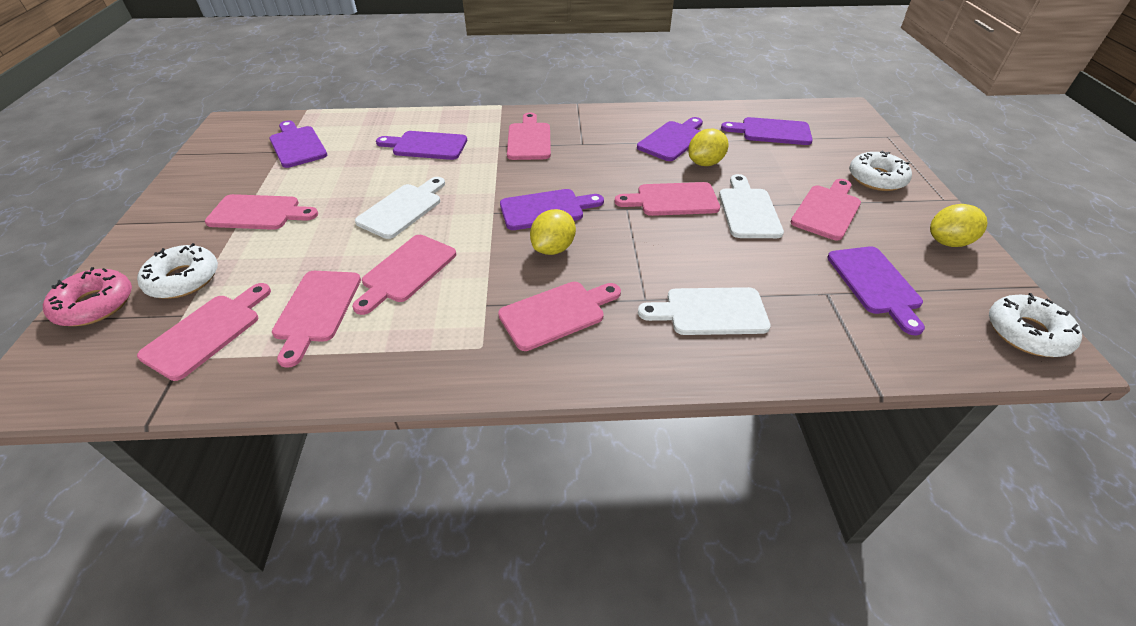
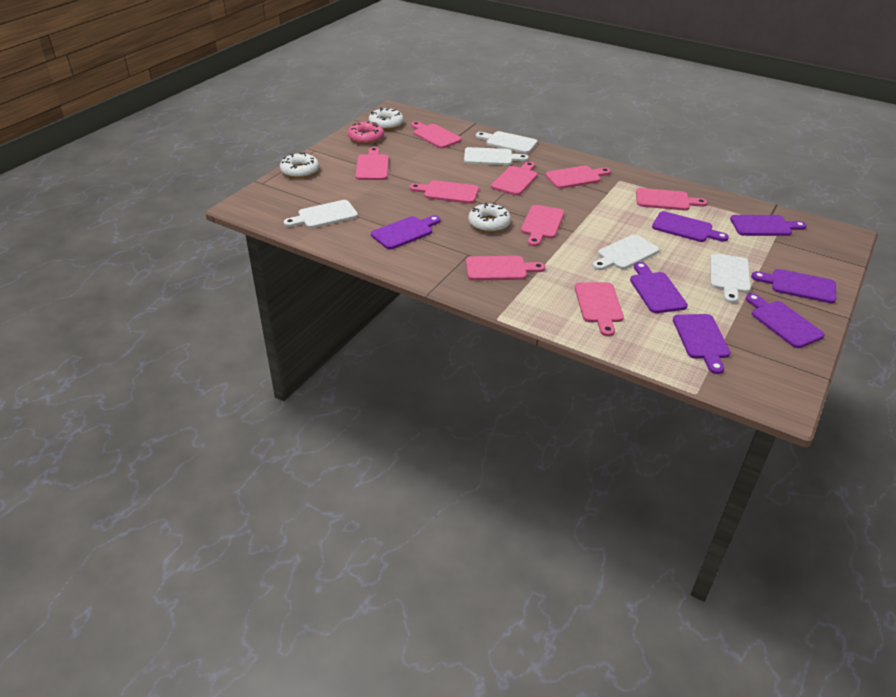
pink cutting board: [137,283,271,381] [205,194,318,230] [272,271,361,368] [352,235,456,315] [498,282,621,351] [507,113,551,160] [615,182,720,216] [791,179,861,240] = 8 -> [356,147,389,180] [409,180,479,204] [411,121,462,149] [466,256,545,281] [491,162,538,196] [521,205,564,247] [545,165,611,189] [575,282,624,337] [636,188,707,211] = 9
purple cutting board: [270,121,327,168] [376,131,467,160] [500,189,604,230] [637,117,703,161] [721,117,813,145] [827,246,925,335] = 6 -> [371,215,440,249] [630,262,688,313] [652,211,729,242] [673,314,731,374] [730,215,807,236] [746,293,825,348] [751,269,836,303] = 7
white cutting board: [355,177,445,239] [638,287,771,335] [719,174,784,238] = 3 -> [284,200,358,228] [464,147,528,165] [476,131,537,153] [592,234,659,270] [710,254,751,303] = 5
yellow lemon: [530,209,576,255] [688,129,729,166] [930,204,987,247] = 3 -> none = 0

